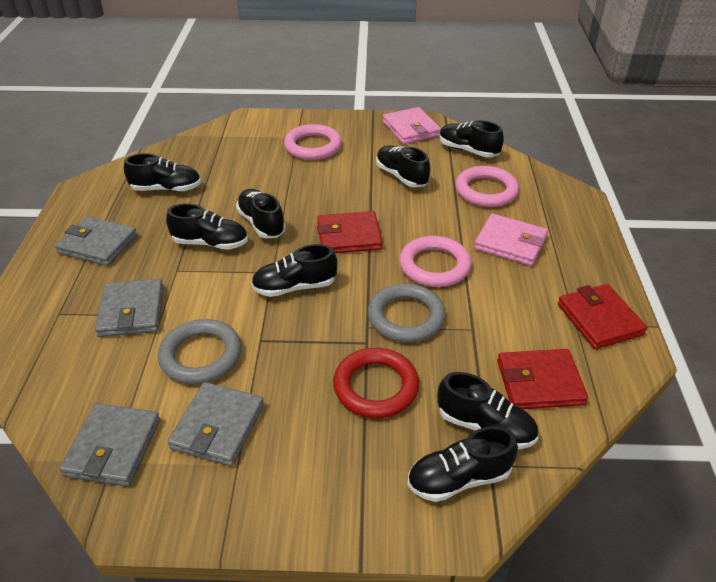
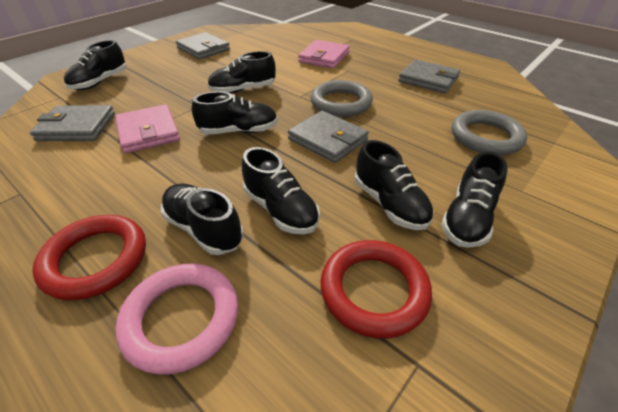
black shoe: [124,153,201,192] [166,203,248,250] [236,189,286,238] [251,244,337,297] [376,145,430,188] [407,426,518,502] [437,372,538,449] [439,120,504,158] = 8 -> [64,40,127,90] [161,183,243,255] [192,91,278,135] [207,51,276,93] [242,147,320,234] [355,140,434,230] [441,152,507,248] = 7
pink ring: [284,124,342,160] [399,236,471,287] [455,166,519,207] = 3 -> [116,264,238,375] = 1
red ring: [333,348,419,418] = 1 -> [32,215,146,300] [321,240,432,339] = 2
red wallet: [317,211,382,253] [497,349,588,409] [558,284,647,349] = 3 -> none = 0

